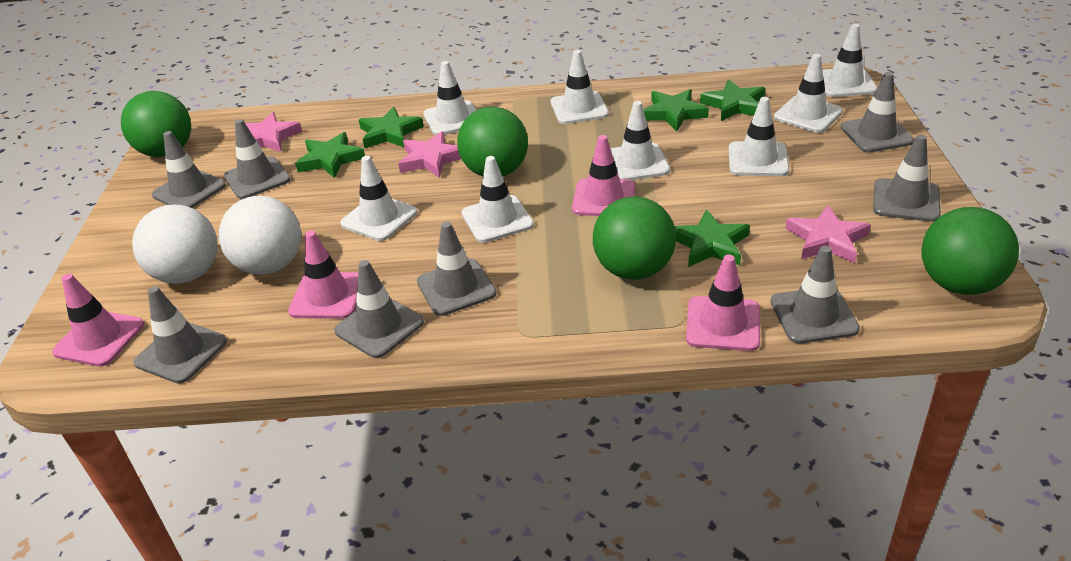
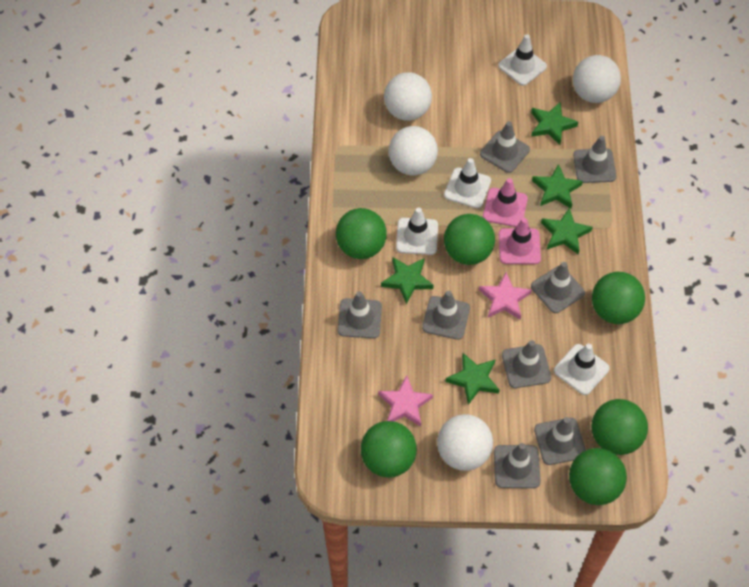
green ball: [121,91,191,157] [457,107,528,177] [593,197,676,280] [921,207,1019,295] = 4 -> [336,208,387,259] [361,421,417,478] [444,214,495,265] [569,448,627,505] [591,399,648,455] [592,272,645,324] = 6
pink star: [245,112,302,152] [398,132,461,178] [785,205,871,264] = 3 -> [378,375,433,427] [479,272,532,320] = 2
pink traffic cone: [52,274,144,367] [288,231,358,319] [572,135,635,216] [686,255,760,351] = 4 -> [483,178,528,227] [499,218,541,264] = 2
white ball: [132,205,218,284] [219,196,301,275] = 2 -> [384,72,432,121] [389,126,438,175] [437,414,493,471] [573,55,621,103] = 4
white traffic cone: [340,156,417,241] [423,61,476,135] [462,156,534,243] [551,50,609,124] [610,101,670,180] [729,97,789,176] [774,54,843,133] [823,24,878,97] = 8 -> [396,207,438,255] [444,158,491,208] [498,34,547,86] [554,344,610,395] = 4

